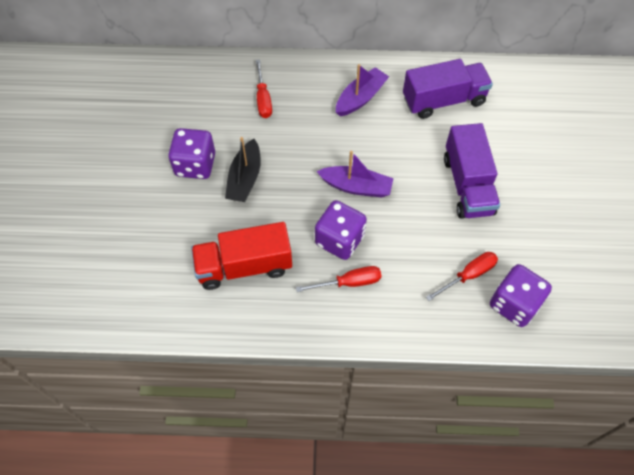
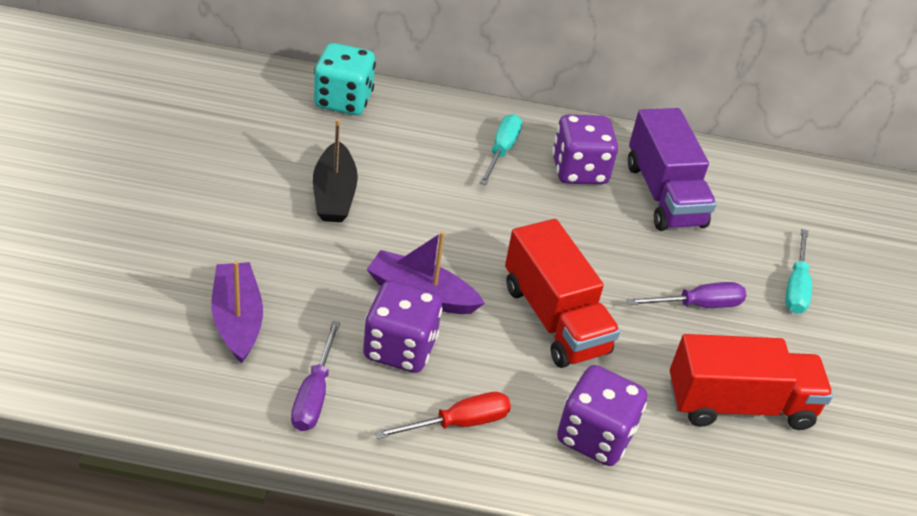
purple screwdriver: none = 0 -> [291,321,340,431] [627,282,746,308] = 2
purple truck: [403,59,493,119] [444,123,500,219] = 2 -> [628,108,717,231] = 1
red screwdriver: [256,59,272,118] [296,266,381,292] [426,252,498,301] = 3 -> [375,392,511,439] = 1
red truck: [191,222,292,290] = 1 -> [505,219,620,368] [670,334,833,430] = 2
turquoise dice: none = 0 -> [314,43,376,115] = 1
turquoise screwdriver: none = 0 -> [479,114,522,185] [785,229,812,314] = 2

